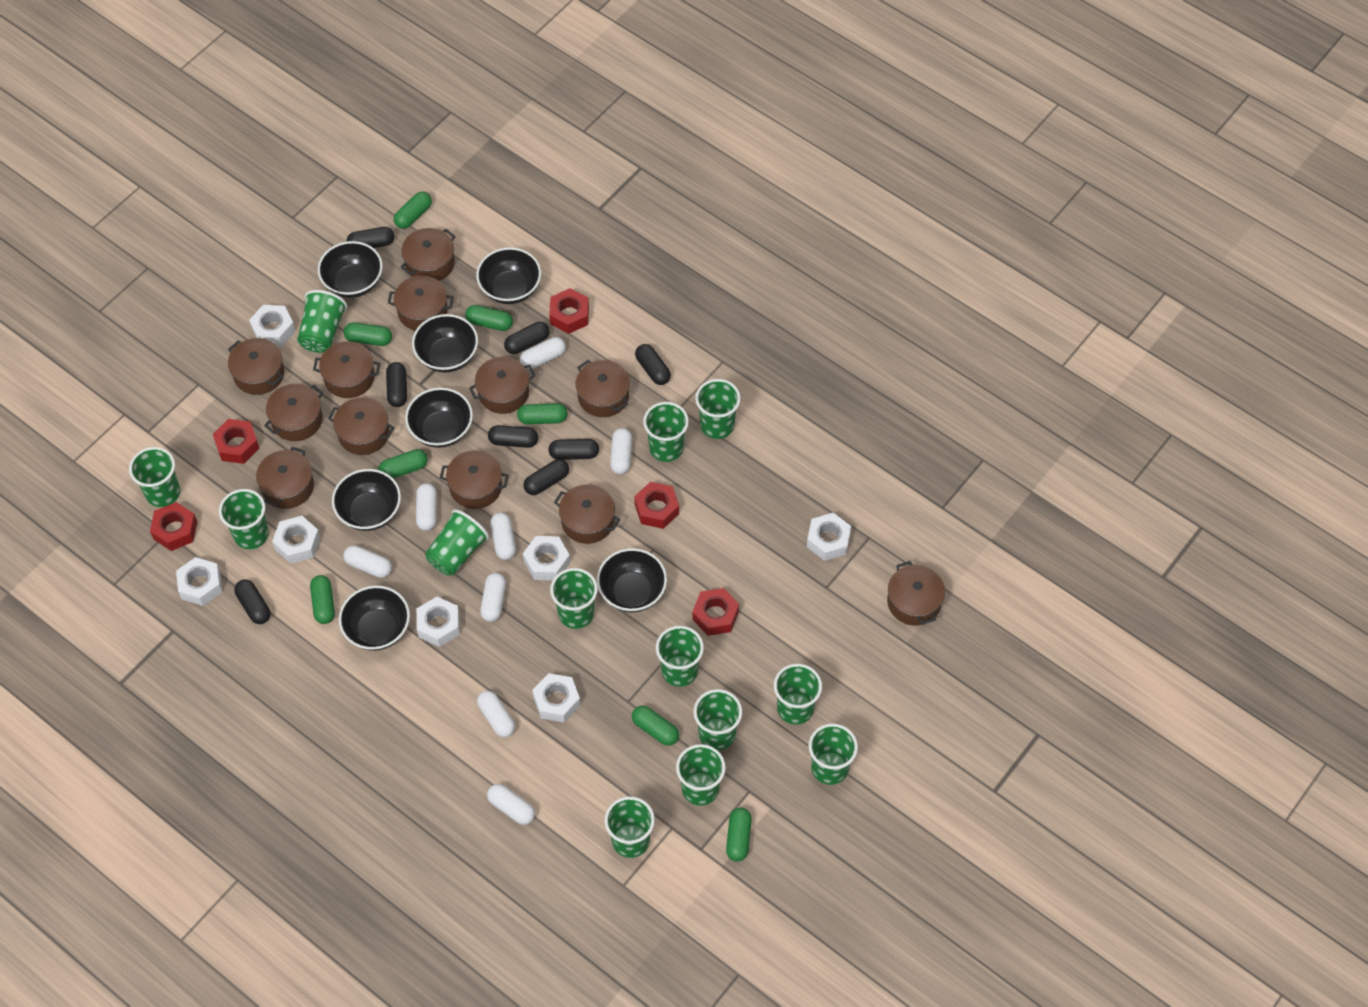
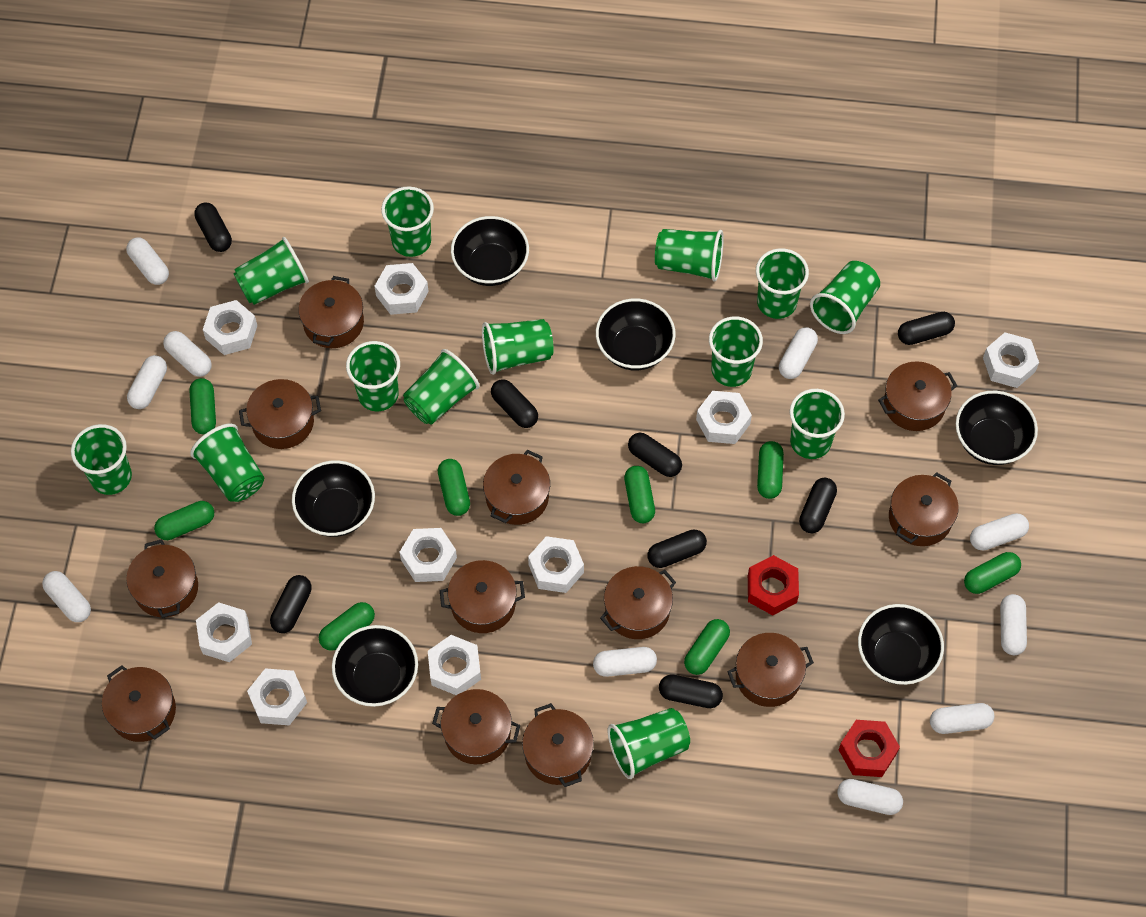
black bowl: [318,241,383,298] [332,469,401,531] [339,586,410,651] [405,387,473,448] [412,314,478,373] [476,247,541,304] [597,548,667,612] = 7 -> [292,460,375,537] [332,625,418,707] [451,216,529,286] [596,299,676,370] [858,604,944,685] [956,391,1038,465] = 6
red nut: [150,502,197,551] [213,419,260,464] [549,288,589,334] [634,482,679,529] [692,588,739,636] = 5 -> [748,555,799,615] [839,720,900,777] = 2
white capsule: [343,545,392,578] [416,483,437,531] [477,691,515,737] [480,573,506,622] [487,784,535,825] [490,512,516,560] [520,337,566,369] [610,428,632,475] = 8 -> [42,571,91,622] [126,237,169,285] [127,355,167,409] [163,331,212,377] [593,647,657,677] [779,327,818,379] [837,779,903,815] [930,703,995,734] [970,513,1029,551] [1000,594,1027,655] = 10
white nut: [176,557,222,606] [249,305,296,347] [272,516,320,564] [417,597,460,647] [523,536,570,580] [532,673,581,723] [807,512,851,561] = 7 -> [196,602,252,662] [203,300,257,355] [247,668,307,725] [374,263,429,315] [400,528,457,582] [428,635,481,695] [528,536,584,593] [696,391,752,444] [983,332,1039,388] = 9

